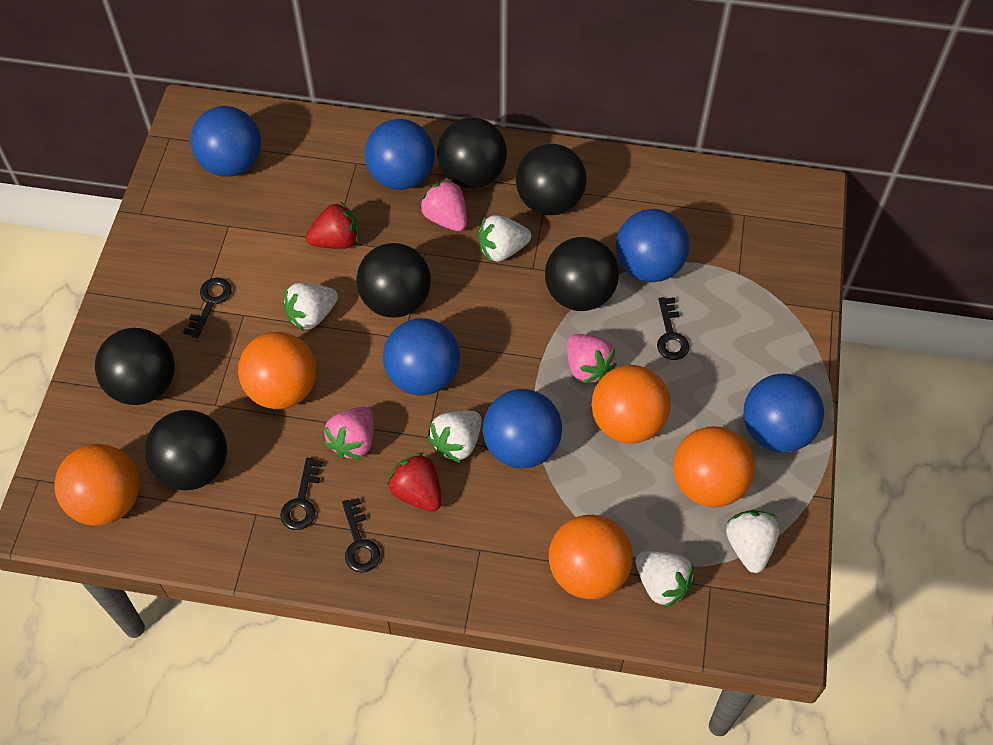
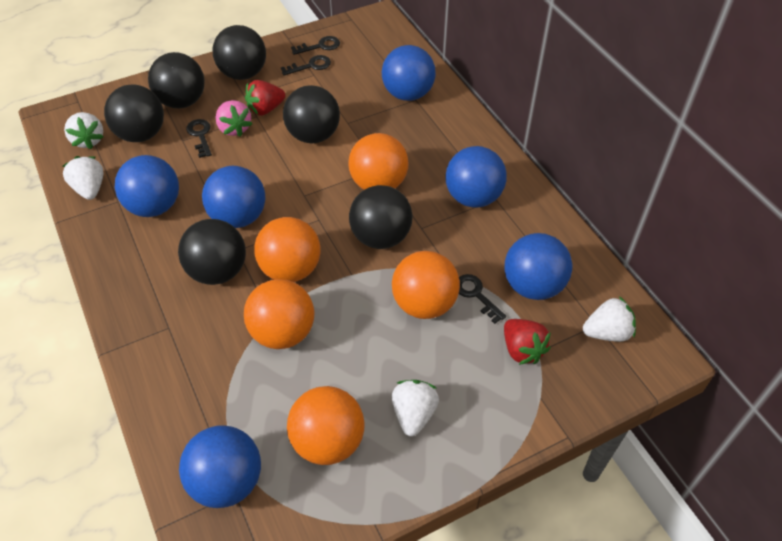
pink strawberry: [324,407,374,460] [419,179,467,231] [567,334,617,384] = 3 -> [216,100,252,137] = 1
white strawberry: [283,283,338,331] [428,411,482,463] [478,215,531,262] [636,551,695,608] [726,510,780,573] = 5 -> [63,156,103,200] [64,112,103,149] [392,380,439,436] [583,296,636,342] = 4

